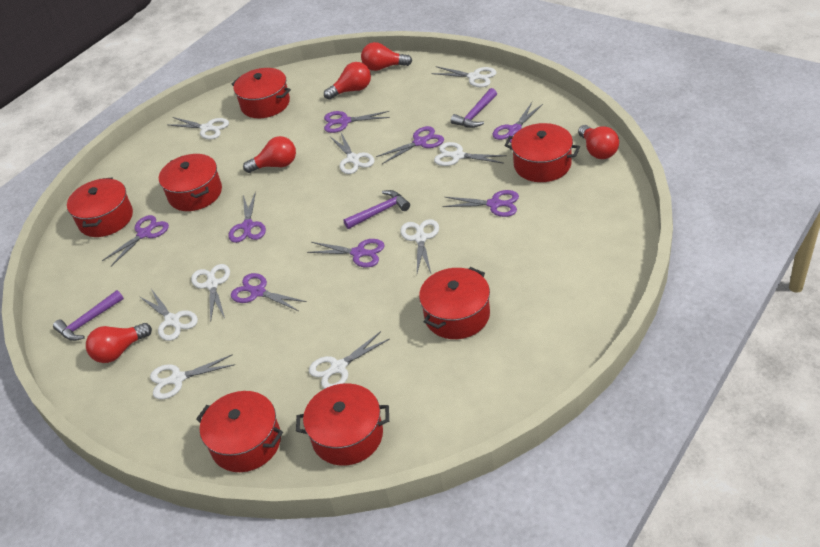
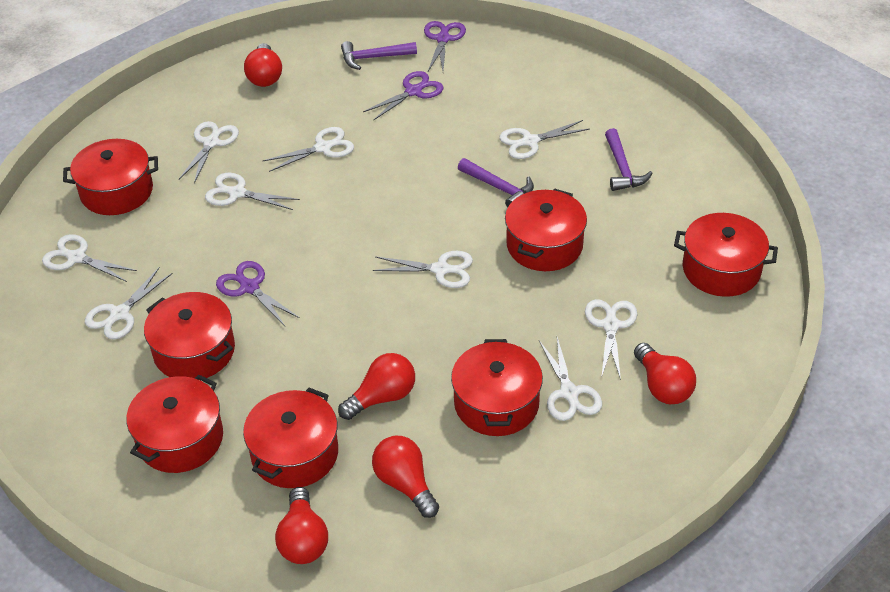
purple scissors: [102,215,169,266] [228,191,266,243] [231,273,307,311] [307,239,385,268] [324,111,390,133] [376,126,444,164] [443,190,519,217] [492,102,543,143] = 8 -> [216,261,300,326] [363,71,444,121] [424,21,466,71] = 3

